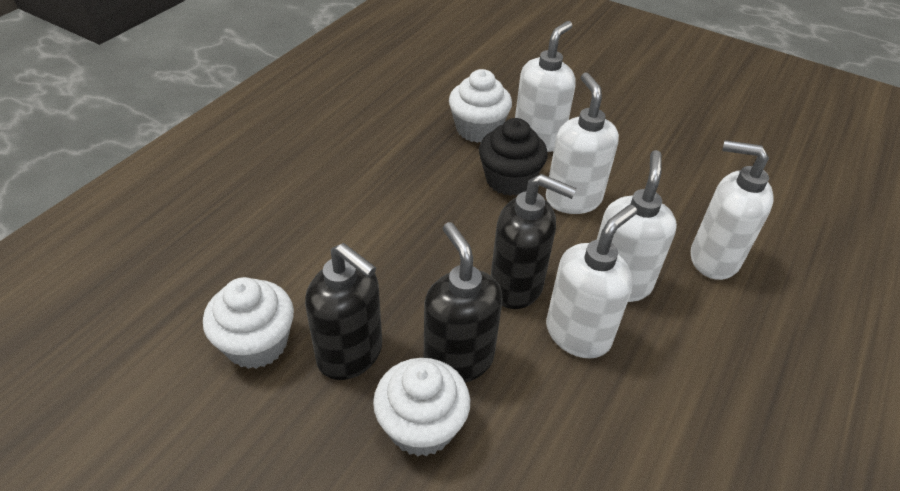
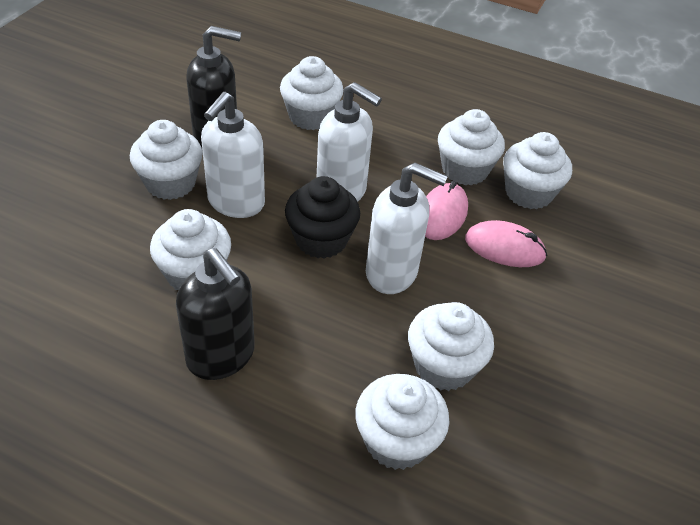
black soap dispenser: [305,243,382,380] [424,222,503,383] [491,174,577,309] = 3 -> [176,248,255,380] [186,26,241,148] = 2
pink mouse: none = 0 -> [425,181,468,240] [465,220,547,267] = 2
white cupcake: [203,277,294,369] [373,358,470,456] [449,69,512,143] = 3 -> [130,120,203,200] [150,209,231,290] [280,56,344,130] [355,374,450,470] [408,302,494,391] [438,109,505,185] [503,132,572,209] = 7
white soap dispenser: [515,21,576,152] [546,73,619,214] [546,205,637,359] [597,150,677,302] [691,140,774,280] = 5 -> [201,92,265,218] [317,82,382,202] [366,162,448,294] = 3

